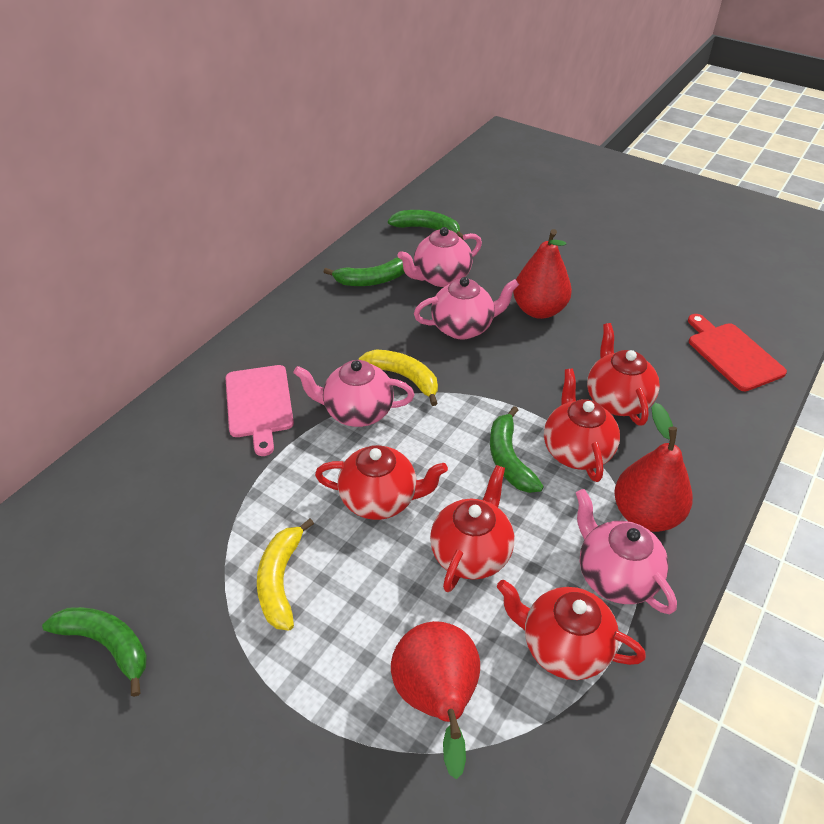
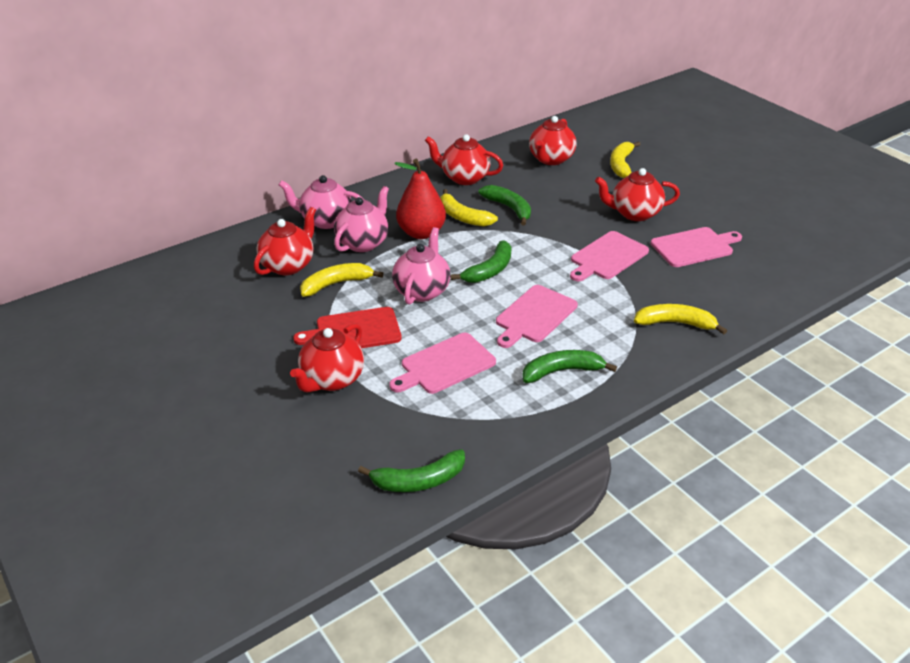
pink cutting board: [226,365,294,456] = 1 -> [389,333,496,394] [496,285,578,348] [570,231,649,282] [651,227,742,267] = 4
pink teapot: [293,360,414,427] [398,227,482,287] [414,277,519,340] [576,489,677,614] = 4 -> [279,175,364,229] [334,186,389,252] [392,227,450,305] = 3
red pear: [391,621,480,779] [513,229,572,319] [614,403,693,532] = 3 -> [394,159,446,239] = 1
yellow banana: [257,519,314,631] [359,350,438,406] = 2 -> [300,263,384,297] [440,189,498,227] [610,141,641,178] [634,304,727,334] = 4

